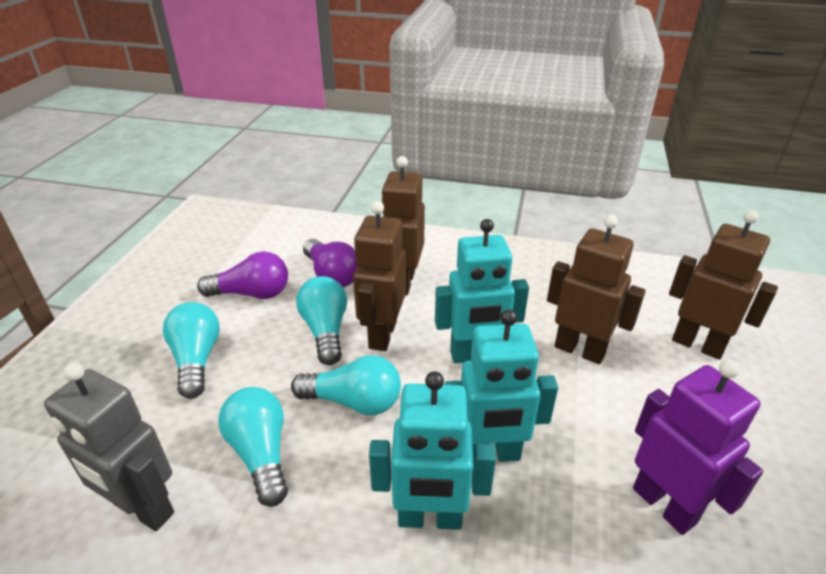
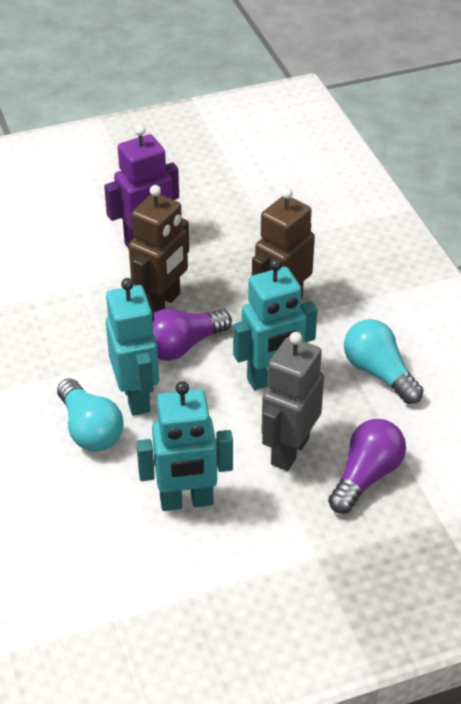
brown robot: [353,201,406,351] [381,156,425,295] [547,215,646,364] [669,210,778,360] = 4 -> [129,185,189,313] [252,187,315,299] = 2
turquoise light bulb: [163,302,220,399] [218,387,288,507] [291,355,401,415] [296,276,347,365] = 4 -> [57,378,124,452] [344,319,423,404] = 2

